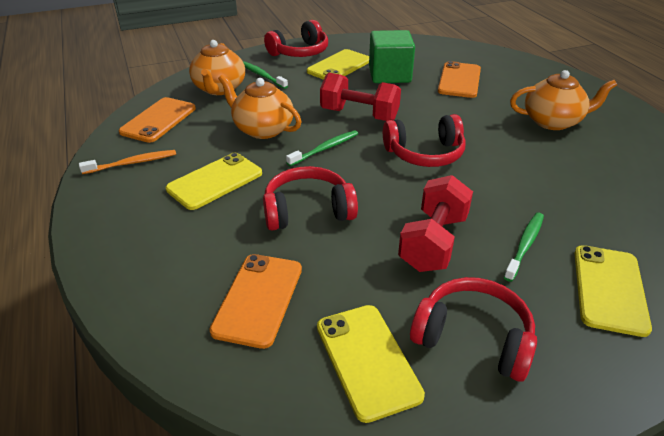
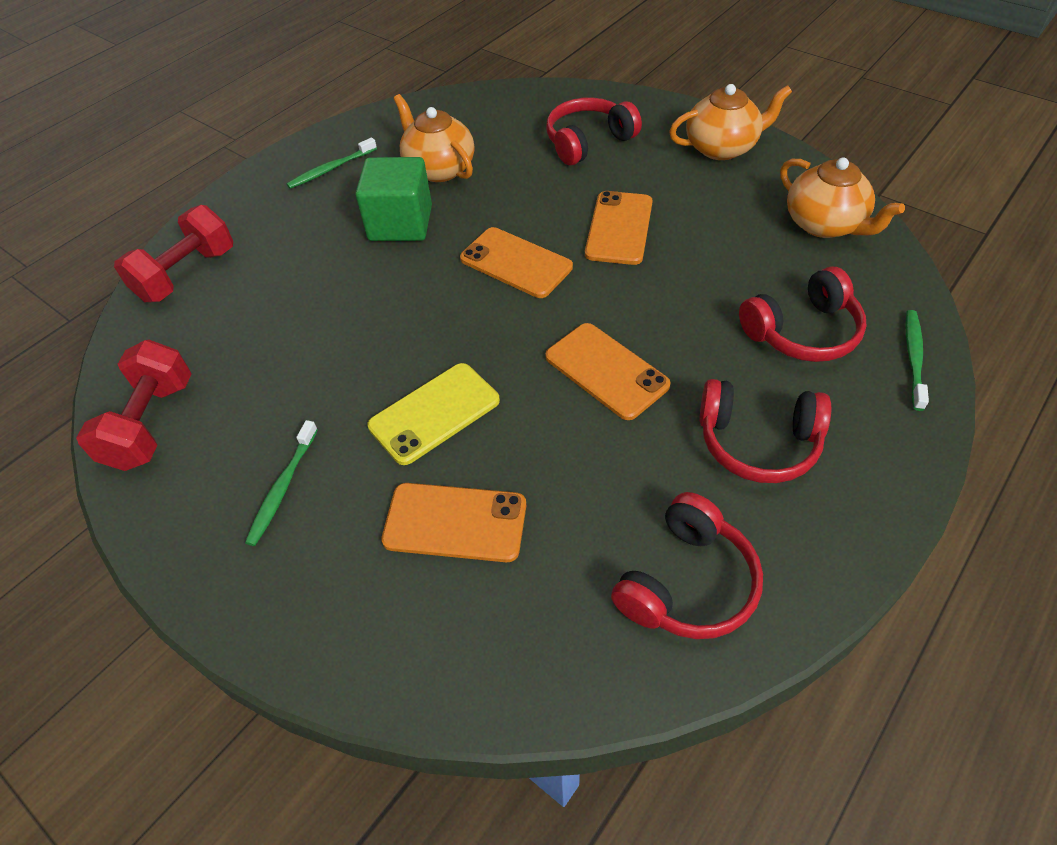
orange phone: [119,97,196,143] [209,254,302,349] [438,61,481,98] = 3 -> [381,483,526,562] [460,227,573,298] [545,323,671,420] [585,191,653,265] = 4
orange toothbrush: [79,150,176,174] = 1 -> none = 0
yellow phone: [166,153,262,210] [307,49,369,80] [317,305,425,423] [575,245,652,337] = 4 -> [367,363,500,465] = 1

